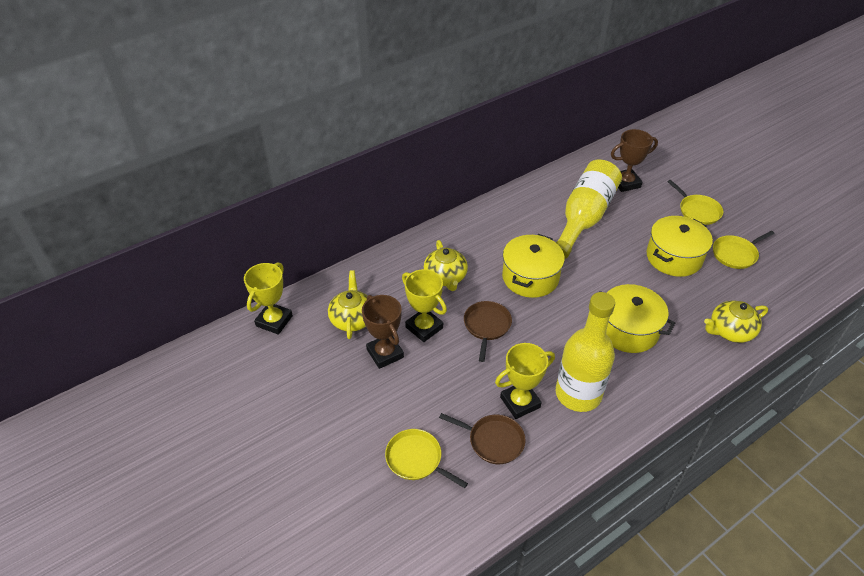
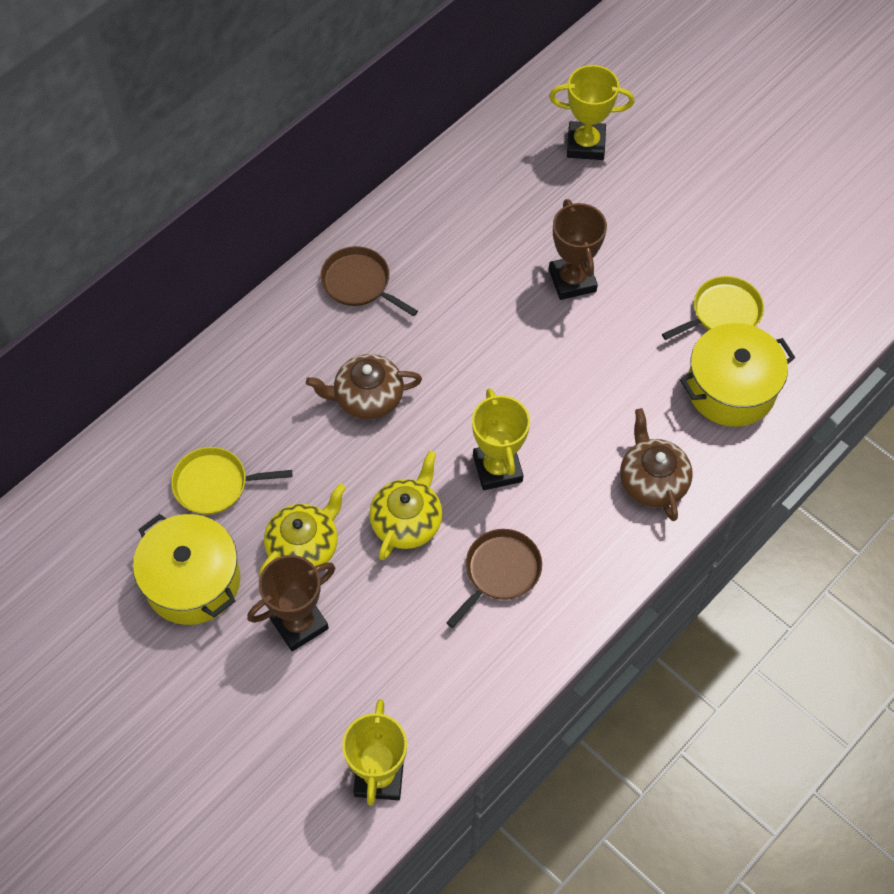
brown teapot: none = 0 -> [306,354,422,420] [620,408,693,521] = 2
yellow bottle: [556,160,622,259] [556,292,615,412] = 2 -> none = 0
yellow pan: [385,429,468,488] [667,180,723,225] [713,231,774,269] = 3 -> [171,447,292,514] [662,276,764,340] = 2
yellow pot: [502,234,565,298] [600,284,675,353] [646,216,713,277] = 3 -> [133,514,240,625] [680,323,795,427] = 2
yellow teapot: [328,270,367,339] [424,240,468,291] [704,301,768,343] = 3 -> [259,484,346,576] [369,451,443,560] = 2

